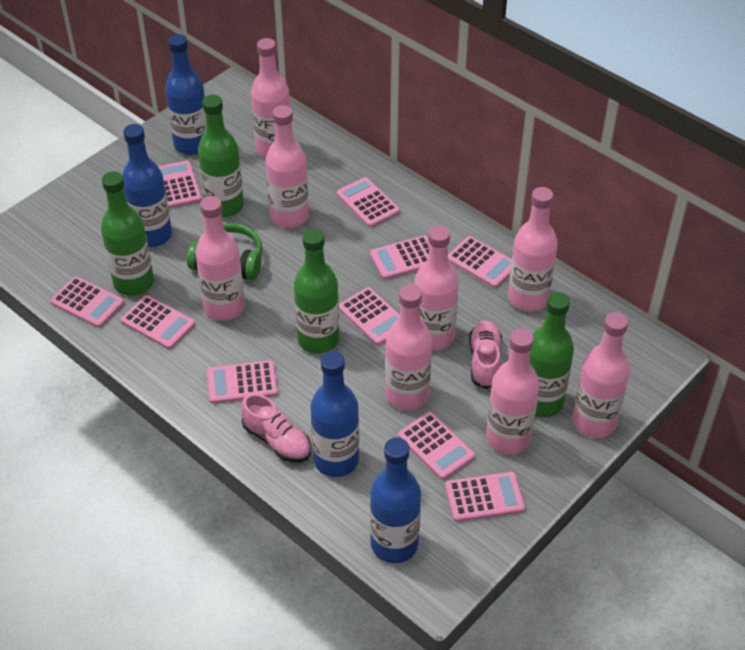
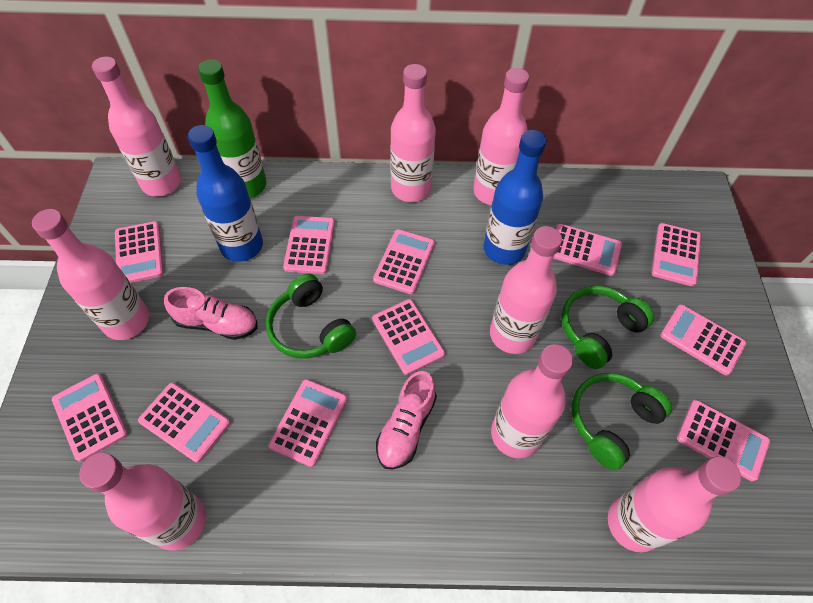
blue bottle: [122,124,172,247] [165,34,206,155] [310,351,359,477] [370,438,421,563] = 4 -> [188,125,263,262] [483,130,547,265] = 2
green bottle: [101,171,154,296] [198,95,244,217] [294,228,340,354] [529,292,574,418] = 4 -> [198,59,266,198] = 1
green headphones: [187,223,263,280] = 1 -> [266,274,356,359] [561,286,654,369] [572,373,672,470] = 3
pink calculator: [50,276,124,328] [121,295,195,349] [158,161,202,208] [207,360,278,404] [337,177,400,227] [339,287,400,345] [370,235,429,279] [398,412,475,480] [445,472,525,522] [448,236,512,288] = 10 -> [52,374,128,462] [115,221,164,283] [138,383,230,463] [268,379,347,467] [283,216,335,274] [372,299,445,375] [373,229,435,294] [553,224,622,276] [652,223,701,287] [660,304,746,376] [677,400,770,481] = 11

